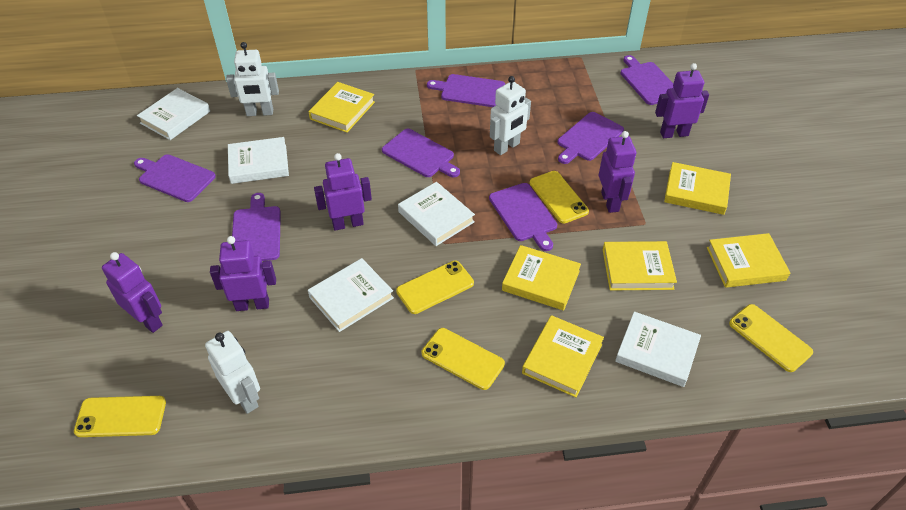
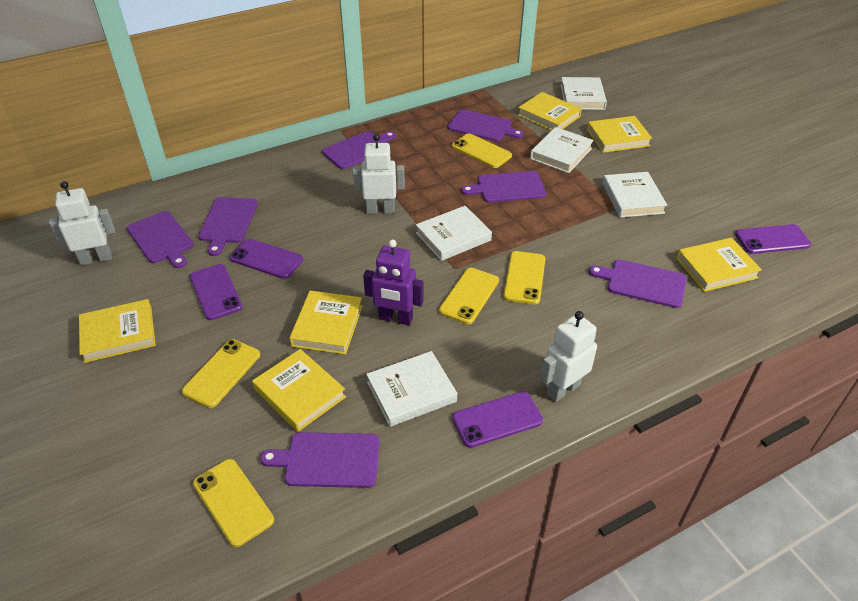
purple phone: none = 0 -> [190,264,243,320] [230,238,303,279] [452,391,543,448] [735,224,811,254] = 4
purple robot: [102,252,163,333] [210,236,276,311] [314,153,372,231] [599,131,636,213] [655,63,709,138] = 5 -> [363,239,424,325] = 1

